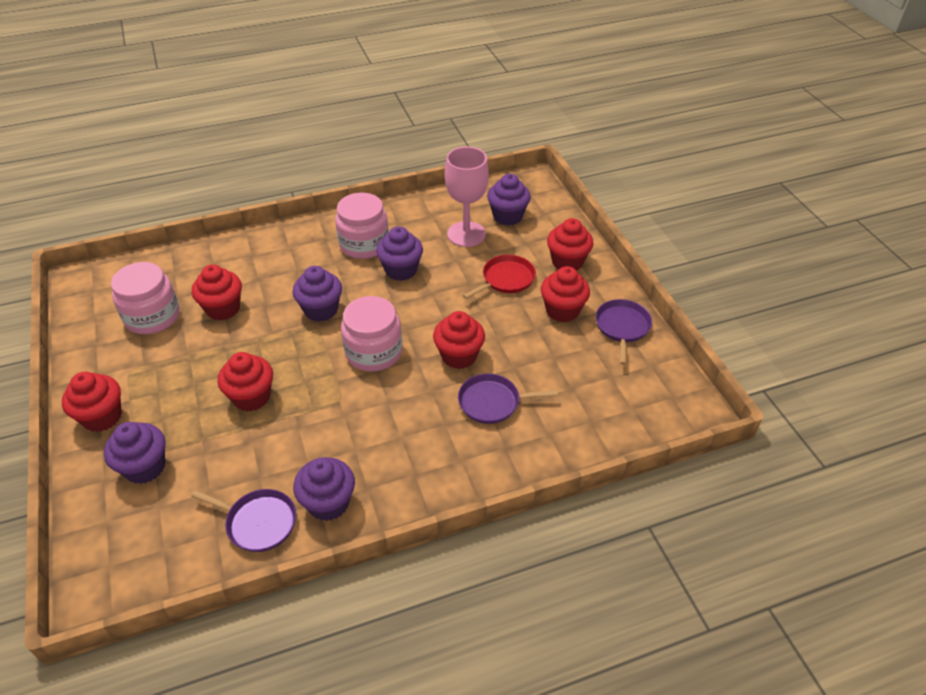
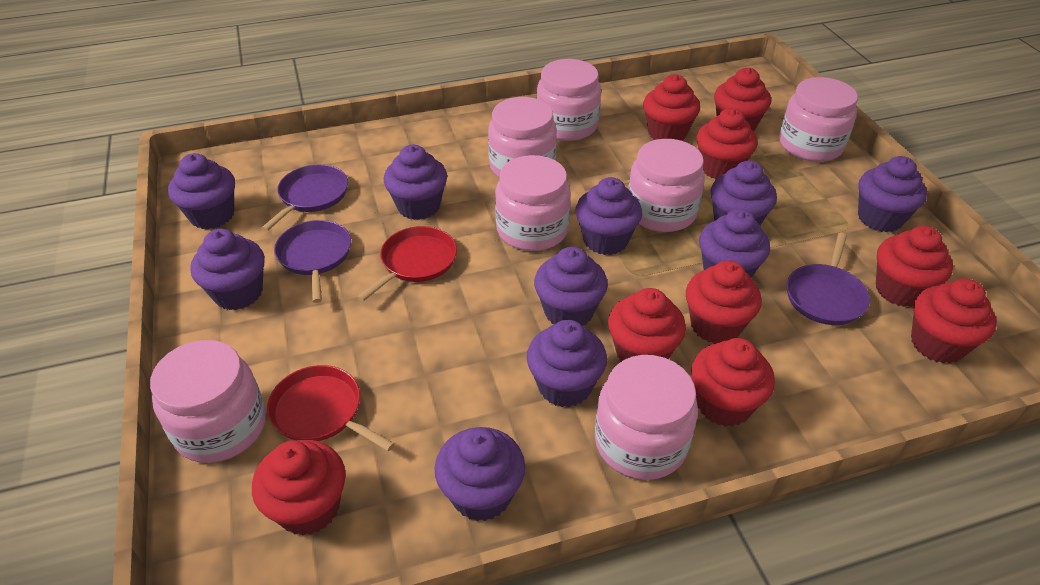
pink goblet: [445,147,489,247] = 1 -> none = 0
pink jar: [111,262,180,334] [335,193,389,259] [341,296,402,372] = 3 -> [150,340,266,463] [488,97,557,177] [495,155,571,251] [537,59,601,141] [595,355,698,480] [628,139,705,232] [779,77,858,162] = 7
purple cupcake: [104,422,165,484] [293,266,342,322] [293,457,355,521] [376,226,423,281] [487,174,531,226] = 5 -> [168,153,235,229] [190,229,265,310] [384,145,447,220] [434,427,525,521] [527,320,607,407] [534,247,608,326] [575,177,642,255] [699,209,770,278] [710,161,777,225] [858,156,927,232] = 10
red cupcake: [62,372,122,432] [192,264,242,320] [218,352,273,412] [433,311,485,369] [541,266,590,322] [547,218,593,270] = 6 -> [252,440,346,536] [608,288,686,362] [643,74,700,141] [686,261,762,344] [691,338,775,427] [697,108,758,179] [714,68,771,132] [876,226,953,307] [911,279,997,364] = 9
red pan: [463,255,536,299] = 1 -> [267,365,395,451] [357,226,457,302] = 2

